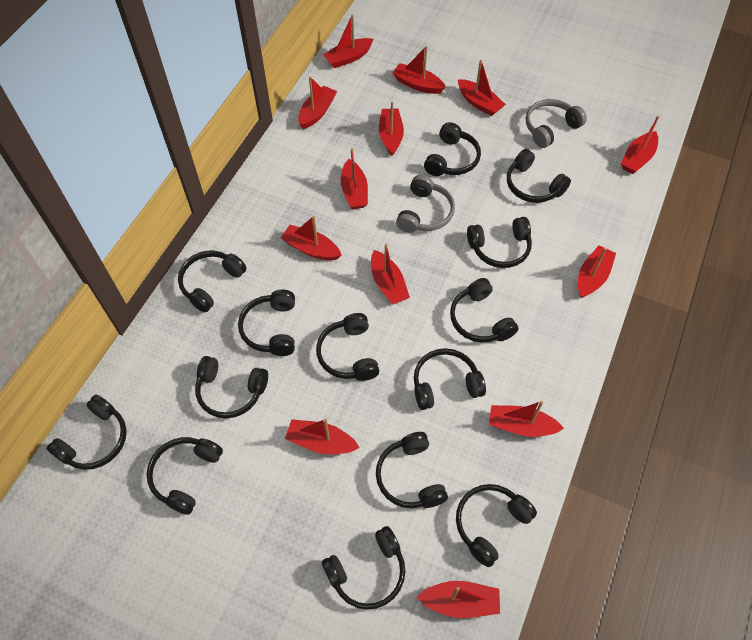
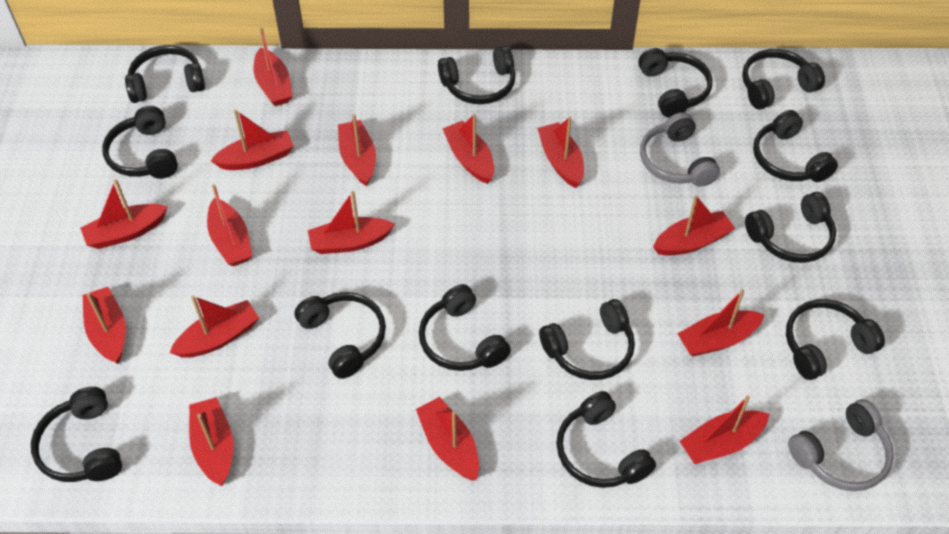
black headphones: [46,395,127,470] [147,437,223,515] [178,250,247,312] [195,356,268,418] [238,290,295,356] [316,313,379,381] [322,526,405,610] [376,432,448,508] [414,348,486,410] [424,122,481,176] [450,278,519,342] [456,484,537,567] [467,217,532,268] [507,149,571,203] = 14 -> [31,387,122,482] [102,106,178,179] [125,45,205,103] [294,292,386,379] [419,284,511,371] [438,46,516,104] [539,299,635,380] [556,391,656,488] [638,48,713,118] [742,49,825,110] [745,192,836,263] [753,110,838,182] [786,299,885,380] = 13
red boat: [281,216,341,260] [285,419,360,454] [298,77,337,129] [323,15,373,68] [341,148,368,209] [371,244,410,305] [379,102,404,156] [392,46,446,94] [417,581,500,618] [458,60,506,116] [489,401,564,437] [578,245,616,298] [621,116,659,174] = 13 -> [80,179,168,249] [83,287,126,364] [169,296,259,358] [189,397,233,486] [207,184,252,266] [210,110,294,170] [253,27,293,106] [308,191,395,254] [338,114,376,186] [416,397,479,480] [442,114,494,184] [537,117,584,188] [653,195,735,256] [677,289,765,356] [680,395,770,464] = 15

